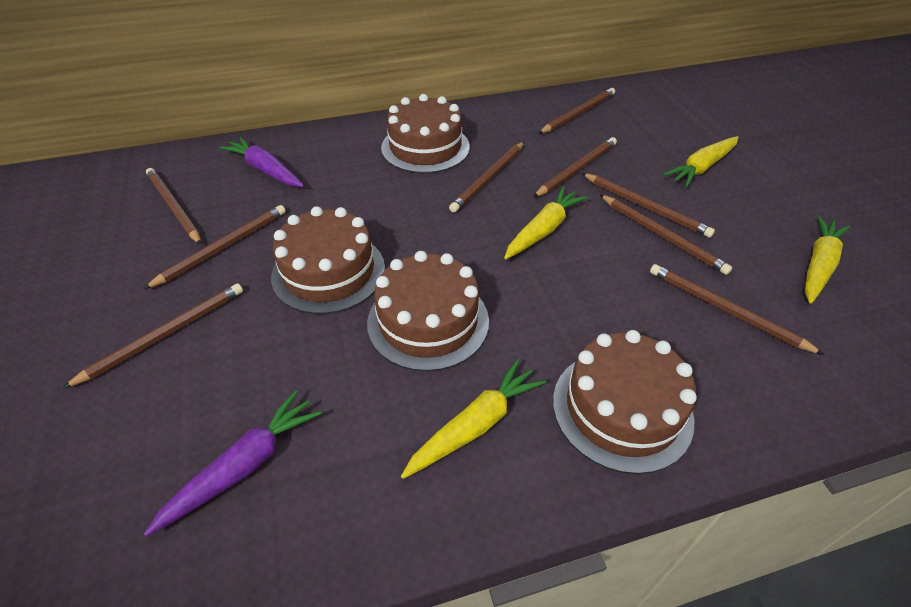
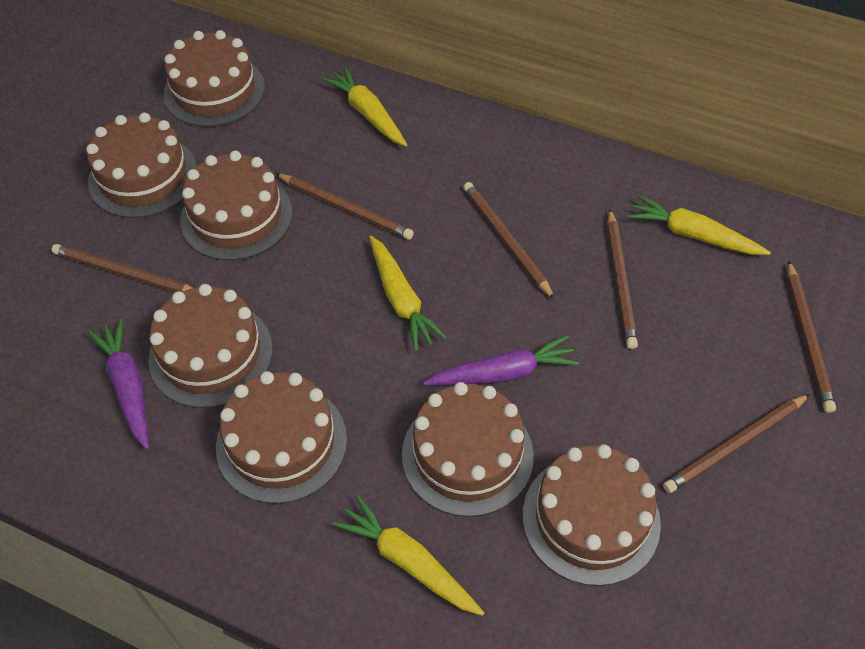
brown cake: [271,206,385,314] [367,251,489,371] [381,94,470,173] [553,330,697,474] = 4 -> [86,113,197,218] [148,284,273,408] [163,30,265,127] [180,151,293,261] [216,371,347,504] [402,382,534,517] [523,444,661,586] = 7
brown pencil: [62,283,243,389] [144,205,286,289] [146,168,201,245] [449,142,524,212] [533,137,617,197] [538,88,615,134] [582,173,715,238] [600,194,732,275] [650,264,824,355] = 9 -> [51,244,193,292] [275,173,414,240] [463,182,555,300] [607,209,638,349] [663,394,810,493] [788,260,836,413] = 6

